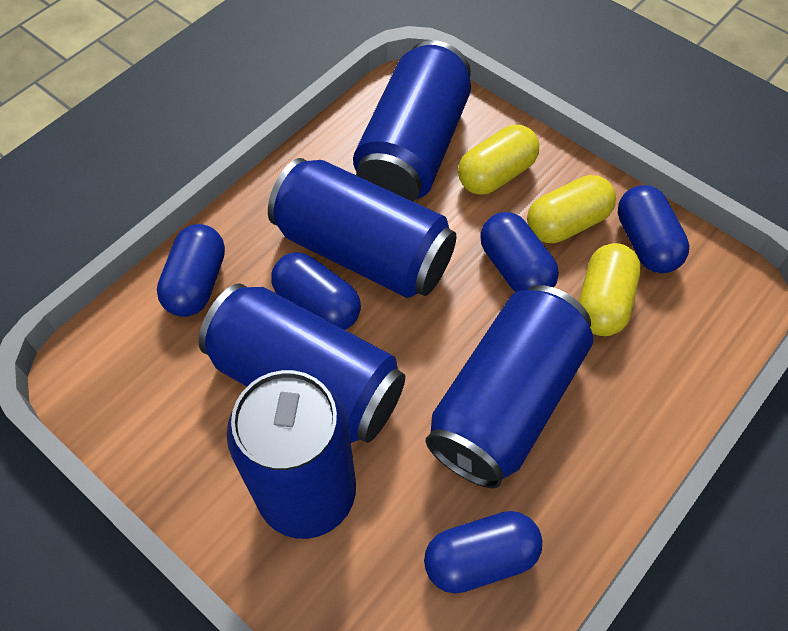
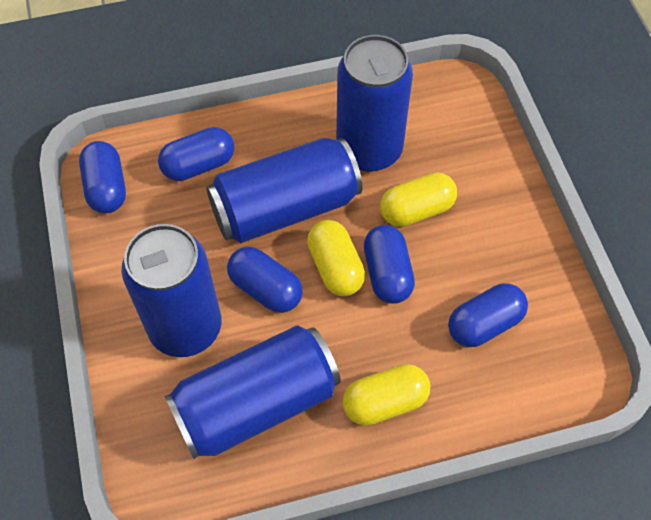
blue can: [198,283,405,443] [227,370,356,539] [268,158,457,298] [353,40,471,201] [426,285,593,488] = 5 -> [122,224,221,357] [164,325,341,459] [206,138,362,243] [336,35,413,172] = 4

